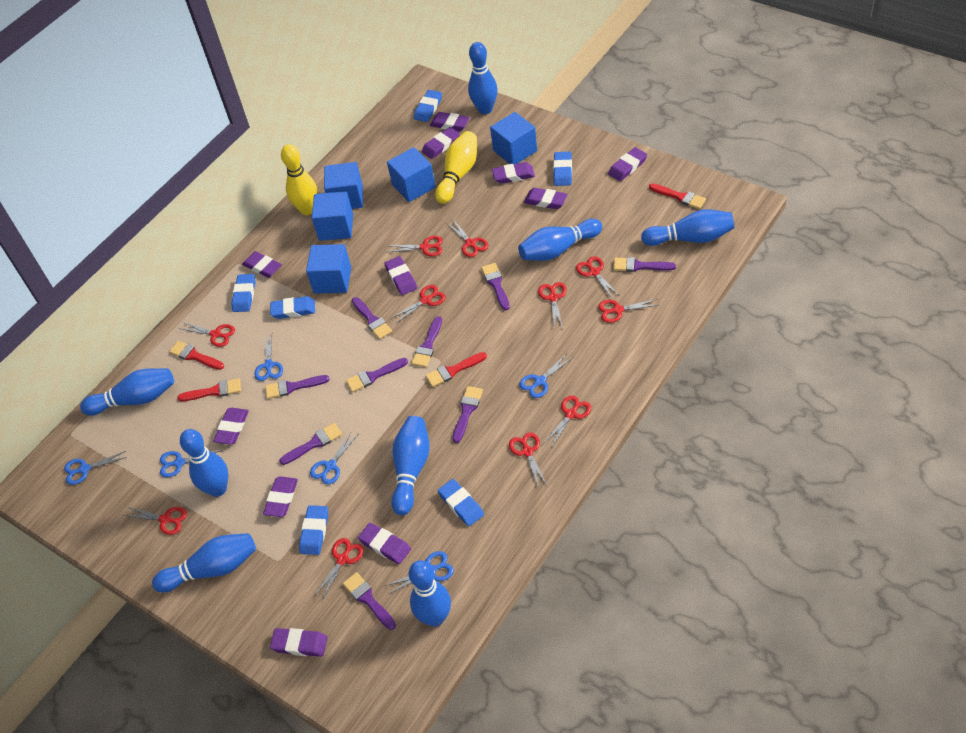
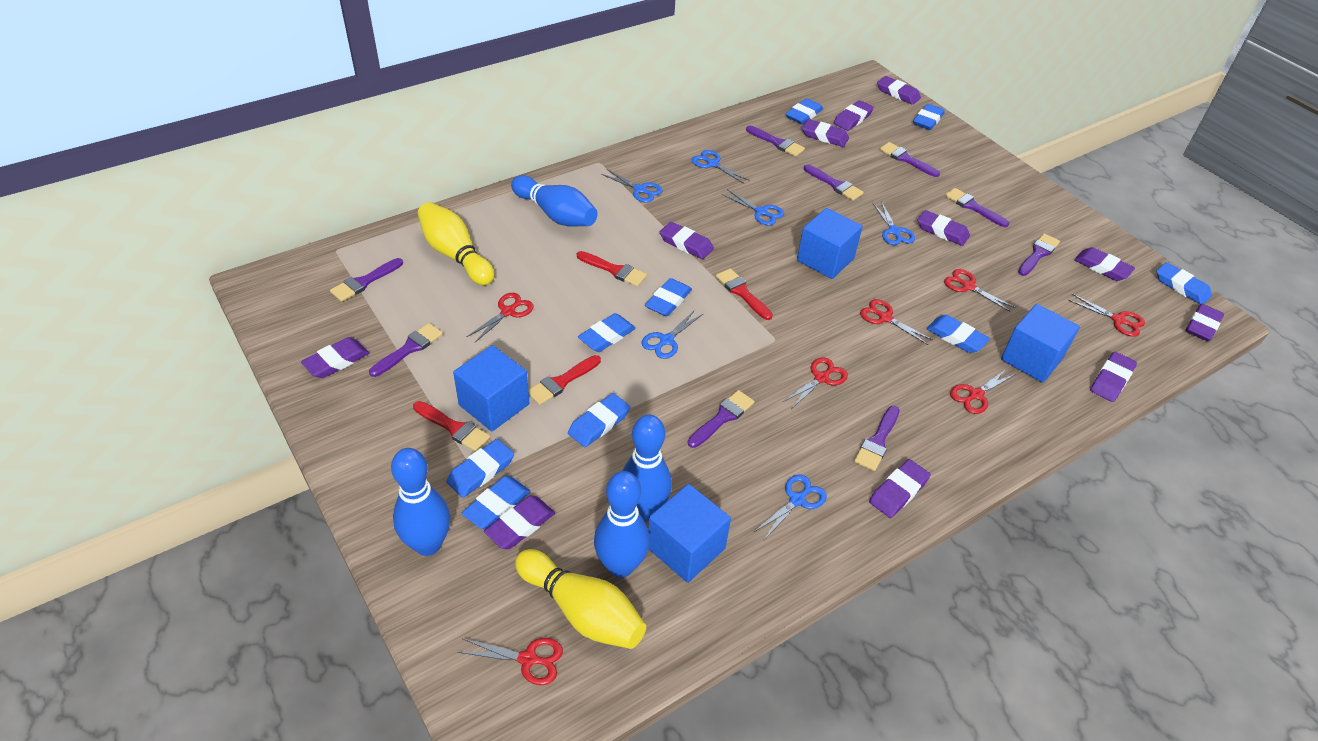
blue bowling pin: [80,368,174,415] [152,533,256,592] [180,429,228,497] [392,416,430,515] [409,560,451,627] [468,42,498,114] [518,219,602,261] [641,209,734,246] = 8 -> [391,448,450,556] [511,175,598,227] [594,471,650,578] [622,415,672,521] = 4
blue cube: [306,244,351,294] [312,191,353,241] [324,162,363,209] [387,147,436,202] [490,112,537,164] = 5 -> [453,345,529,431] [648,484,731,583] [797,208,863,279] [1001,304,1080,383] = 4
blue eraser: [231,274,255,312] [270,296,315,319] [299,505,328,555] [414,90,442,122] [438,479,484,526] [553,152,572,186] = 6 -> [446,439,514,498] [462,476,531,529] [568,393,630,447] [578,313,636,352] [645,278,692,316] [785,98,823,124] [913,104,945,130] [927,315,990,353] [1156,262,1212,304] = 9
red scissors: [124,507,187,535] [182,322,235,347] [314,538,364,600] [389,236,443,257] [391,285,446,323] [448,220,488,257] [509,433,547,488] [538,282,567,327] [543,395,591,447] [576,256,620,299] [598,299,658,323] = 11 -> [457,638,563,685] [467,293,534,342] [783,357,848,409] [860,299,933,345] [944,269,1016,312] [950,368,1016,414] [1068,294,1145,337] = 7

